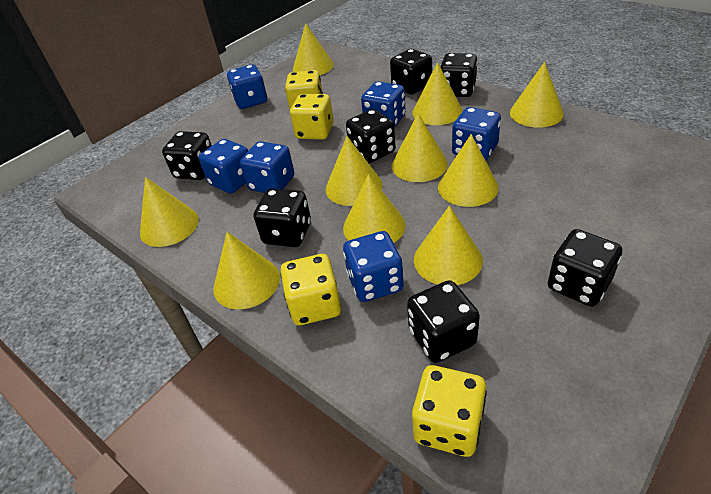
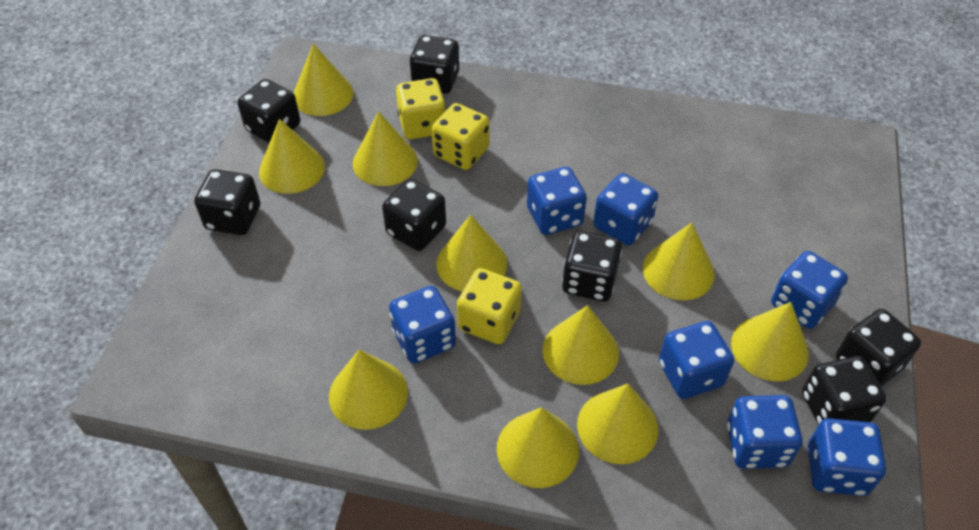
blue dice: [199,139,248,194] [227,65,267,109] [240,141,294,193] [343,231,404,302] [361,81,405,128] [452,107,501,160] = 6 -> [389,286,456,364] [527,167,587,235] [593,173,658,245] [659,321,734,399] [727,395,803,469] [771,251,848,329] [808,418,886,496] = 7
yellow dice: [280,254,341,325] [285,70,323,109] [290,94,334,140] [412,365,487,457] = 4 -> [396,78,446,139] [432,103,489,170] [457,268,522,344] = 3

